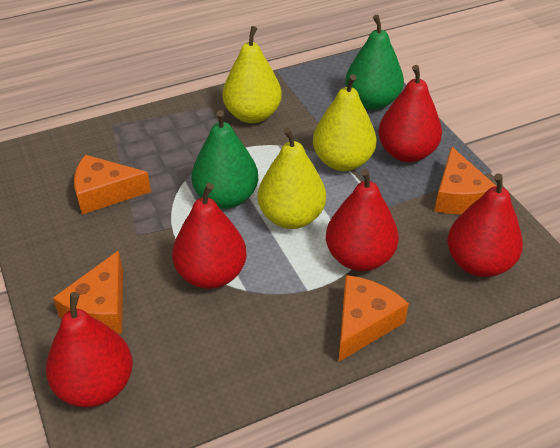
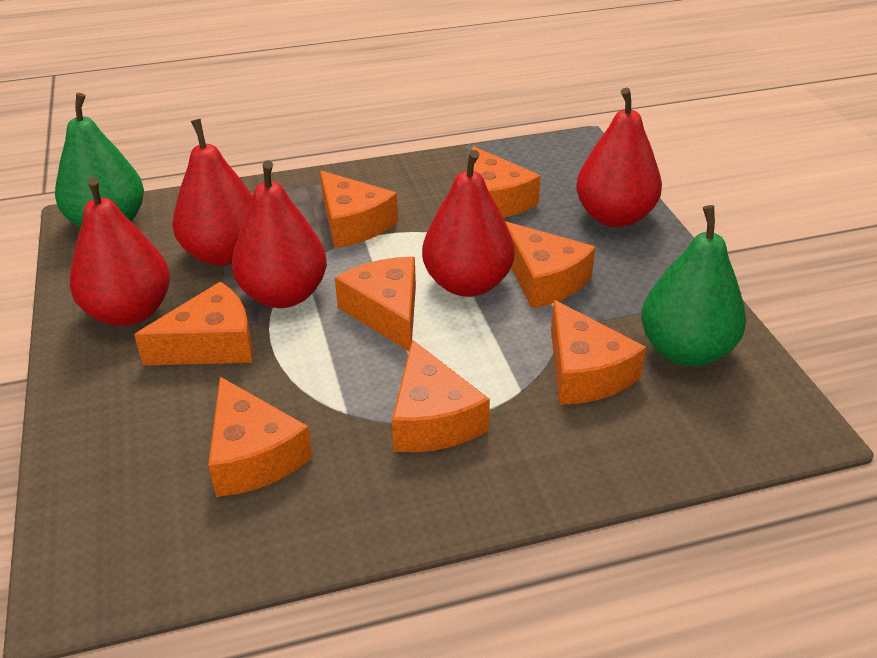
orange cheese: [53,250,123,334] [74,155,151,215] [339,275,409,362] [434,146,496,214] = 4 -> [134,282,253,365] [208,377,313,497] [320,171,398,248] [335,257,416,351] [392,339,490,452] [472,146,540,218] [505,221,595,308] [551,300,646,405] = 8
yellow pear: [223,26,282,123] [258,127,326,229] [313,74,376,171] = 3 -> none = 0

